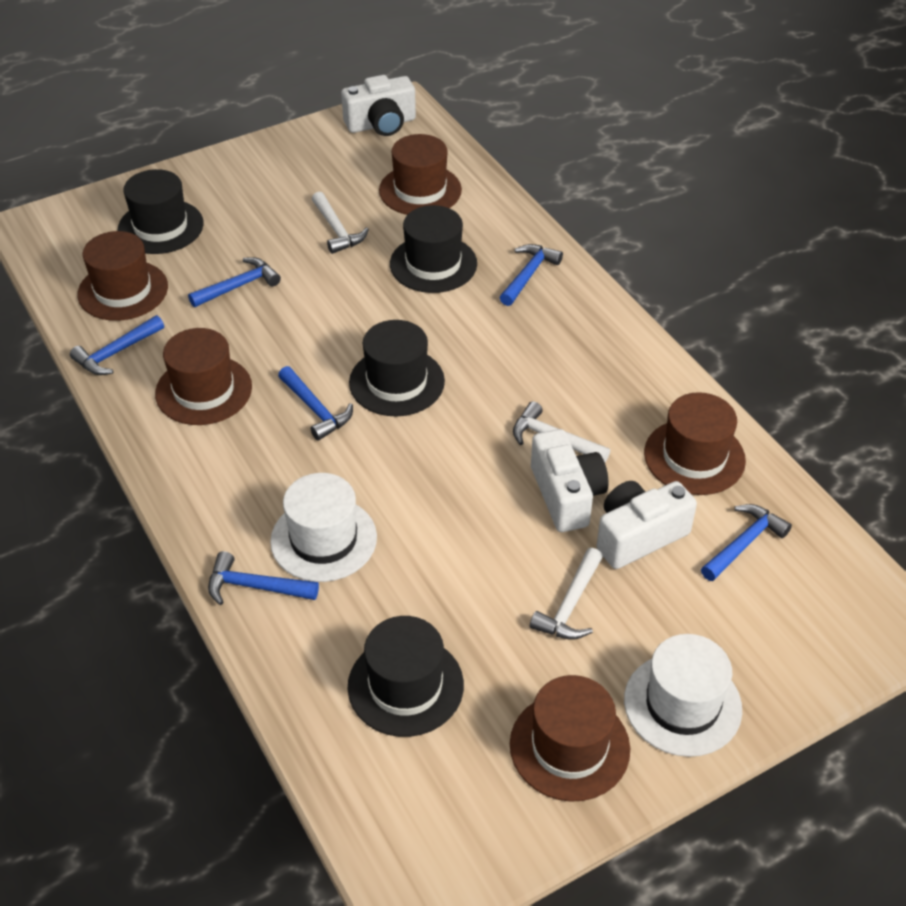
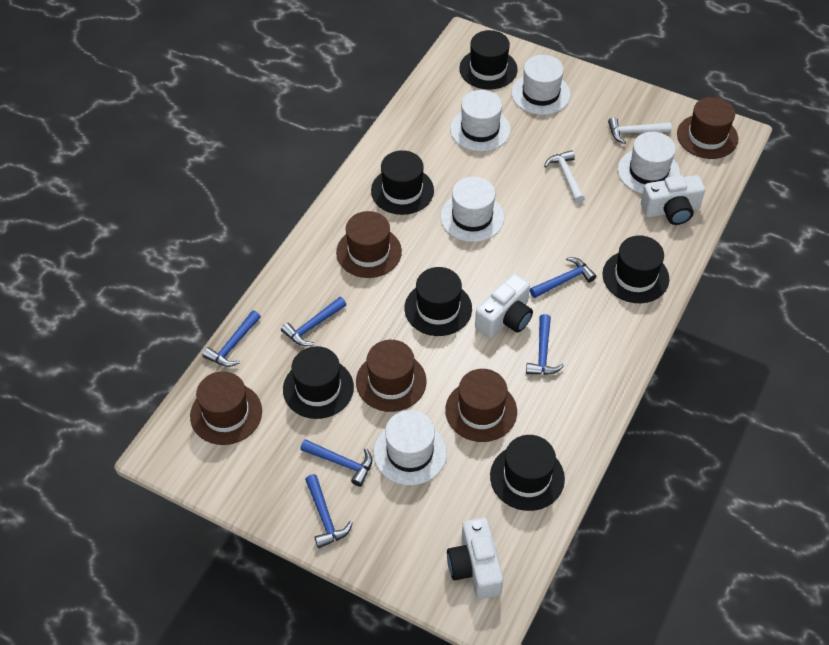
black hat: [118,169,204,254] [348,616,464,737] [349,320,445,416] [390,205,477,293] = 4 -> [283,346,354,419] [371,150,434,215] [405,267,472,336] [459,30,518,90] [490,435,565,511] [603,235,669,303] = 6
white hammer: [312,192,369,254] [513,401,610,462] [530,548,603,640] = 3 -> [544,150,585,203] [608,117,672,144] = 2
white hat: [270,473,377,582] [624,634,742,757] = 2 -> [373,410,447,485] [440,177,504,242] [450,90,511,152] [511,55,571,115] [618,132,680,194] = 5

